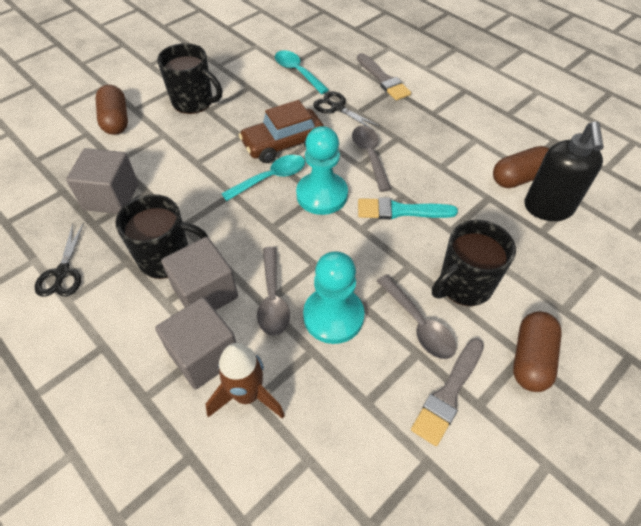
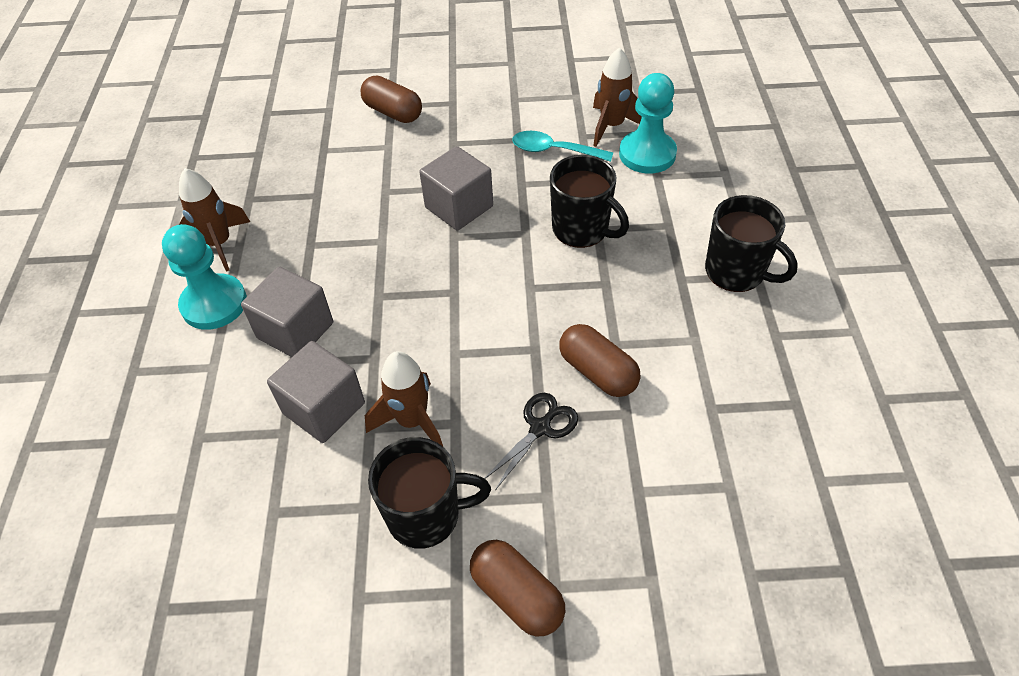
black scissors: [34,222,84,297] [313,91,379,130] = 2 -> [484,393,578,490] = 1
black soap dispenser: [524,121,604,221] = 1 -> none = 0
brown car: [239,100,324,163] = 1 -> none = 0
brown rocket: [206,343,285,419] = 1 -> [179,168,250,272] [365,351,443,446] [593,48,642,147] = 3
grey brush: [357,53,411,101] [411,338,484,446] = 2 -> none = 0
grey spoon: [257,247,290,336] [352,126,391,192] [377,275,457,359] = 3 -> none = 0
turquoise brush: [358,197,458,219] = 1 -> none = 0
turquoise spoon: [221,155,305,201] [275,50,329,94] = 2 -> [512,131,613,162] = 1

